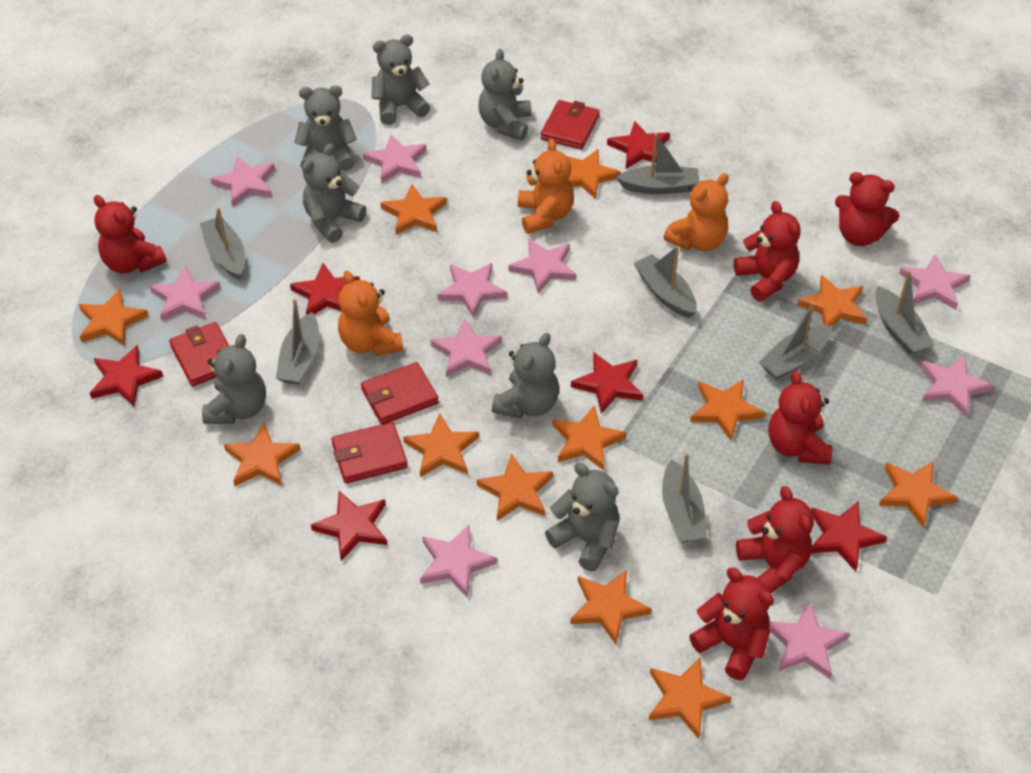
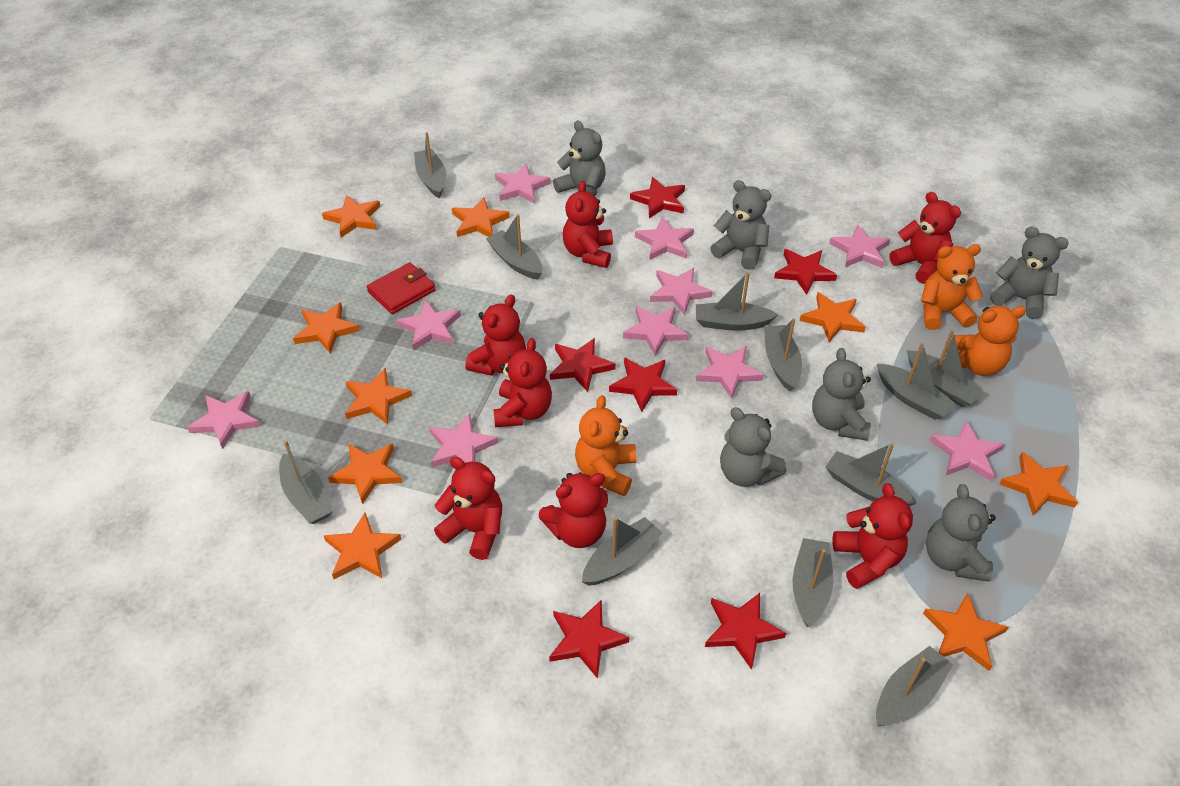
grey boat: [200,207,245,280] [276,299,319,385] [616,133,700,194] [634,246,697,318] [662,453,707,543] [759,302,832,380] [875,270,934,355] = 7 -> [279,440,333,524] [414,132,446,198] [486,214,543,280] [582,517,663,586] [696,272,778,331] [764,318,802,391] [793,538,833,627] [825,443,917,506] [876,646,953,726] [877,343,957,420] [907,330,985,407] = 11
grey teddy bear: [202,334,266,424] [294,85,357,171] [302,143,366,243] [371,35,430,125] [478,49,532,140] [492,333,559,419] [545,462,619,571] = 7 -> [553,120,606,196] [711,180,771,270] [720,407,786,487] [812,348,871,441] [926,484,996,582] [990,227,1069,319] = 6
orange star: [79,289,149,346] [224,423,301,486] [381,184,447,235] [403,413,479,477] [477,453,553,521] [552,405,626,470] [567,149,621,199] [570,570,652,644] [649,657,731,739] [690,379,765,441] [797,275,867,327] [879,462,958,527] = 12 -> [293,302,360,354] [322,195,381,238] [324,513,402,579] [328,443,403,505] [345,368,412,425] [452,197,510,237] [800,292,865,342] [923,593,1009,671] [999,452,1078,516] = 9
red teddy bear: [94,195,167,273] [689,568,774,680] [734,201,801,302] [736,486,814,594] [768,370,832,465] [835,172,900,246] = 6 -> [434,457,502,560] [465,295,526,376] [494,338,552,427] [539,472,608,548] [563,181,613,268] [833,483,913,589] [889,192,961,284] = 7
red wallet: [169,322,229,386] [332,422,408,483] [361,362,439,424] [541,100,600,149] = 4 -> [367,262,436,314] = 1

